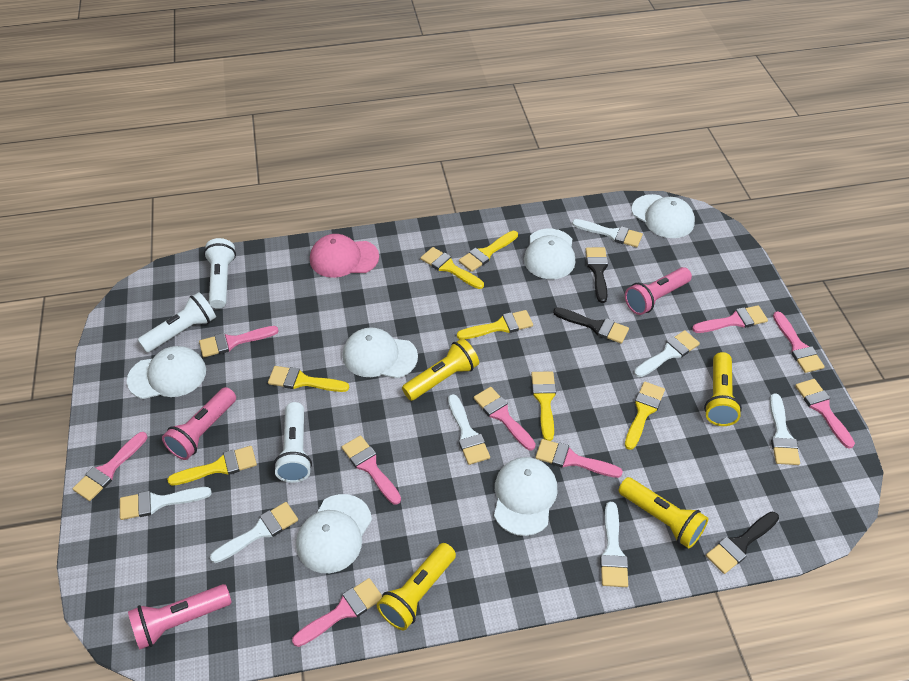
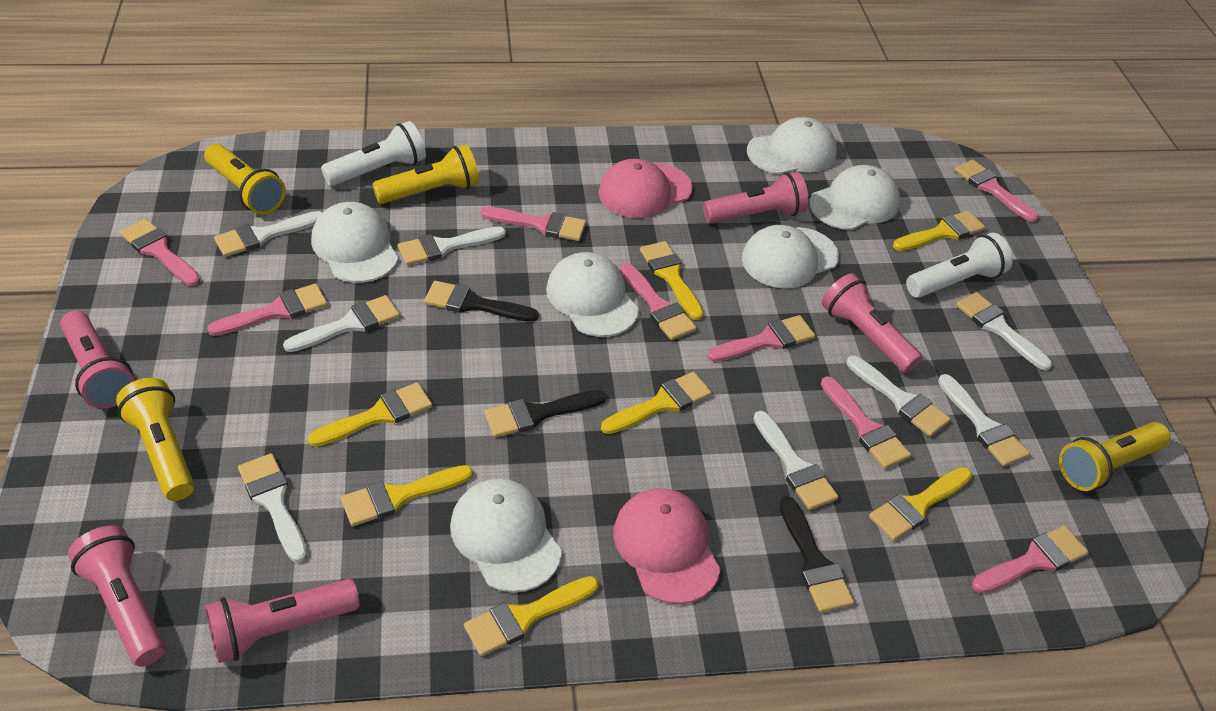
pink brush: [73,432,147,501] [199,326,279,357] [292,578,382,647] [342,435,401,505] [474,387,536,450] [535,439,623,478] [692,305,768,333] [773,311,825,373] [795,379,855,449] = 9 -> [120,219,200,286] [207,284,328,336] [480,207,586,241] [620,263,697,340] [707,315,815,362] [821,376,911,469] [954,160,1039,222] [972,526,1089,594] = 8
pink cap: [310,234,379,278] = 1 -> [598,159,693,218] [613,488,721,604] = 2
pink flashlight: [128,584,232,650] [162,387,236,460] [625,267,692,315] = 3 -> [60,311,134,409] [68,525,166,667] [205,579,360,663] [703,172,809,224] [822,273,922,373] = 5
white brush: [120,487,212,520] [210,502,298,563] [448,394,490,465] [572,219,643,247] [600,502,628,587] [634,330,700,377] [770,393,800,465] = 7 -> [214,211,323,257] [238,453,307,563] [283,295,400,352] [398,226,506,265] [753,411,839,510] [847,356,951,437] [938,374,1030,466] [956,292,1052,371] = 8
white flashlight: [138,292,216,353] [204,238,236,309] [274,402,312,483] = 3 -> [321,121,426,186] [906,233,1013,298] = 2

